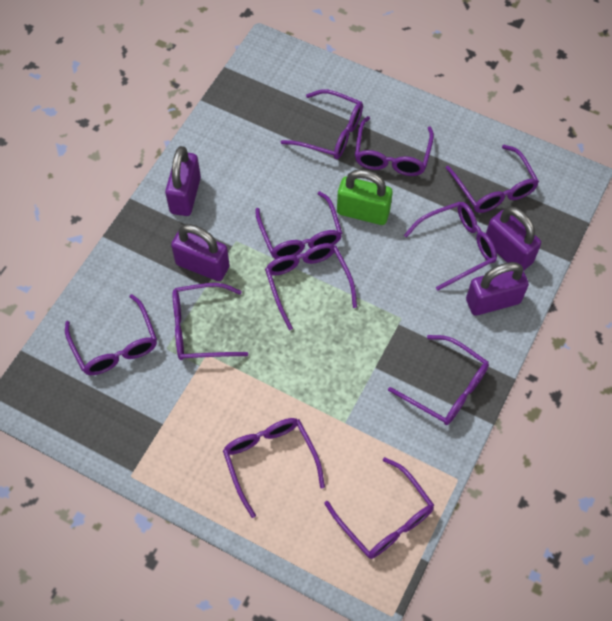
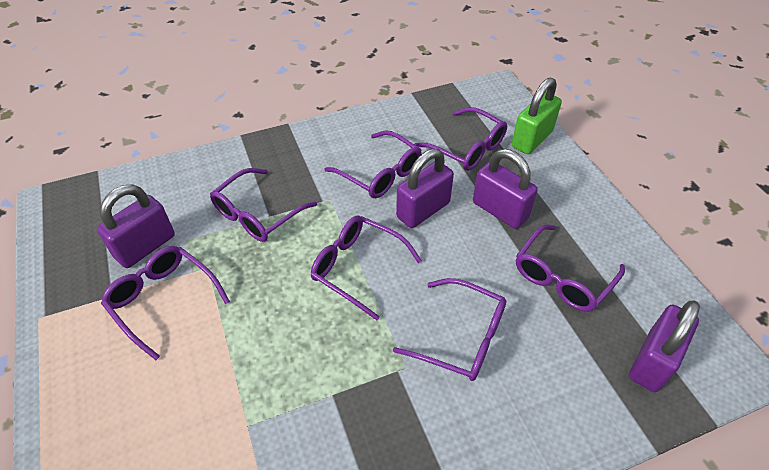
purple glasses: [65,294,157,375] [172,283,248,360] [223,418,325,518] [256,191,342,259] [265,243,357,330] [281,90,363,159] [324,457,434,559] [355,116,434,176] [388,335,489,425] [404,202,497,291] [446,145,539,213] = 11 -> [101,246,230,360] [210,168,317,242] [311,216,422,320] [324,130,422,198] [393,278,506,381] [414,107,507,171] [516,224,625,312] = 7

